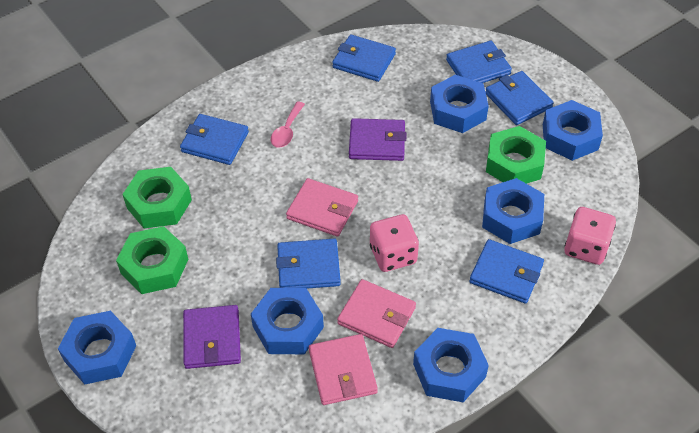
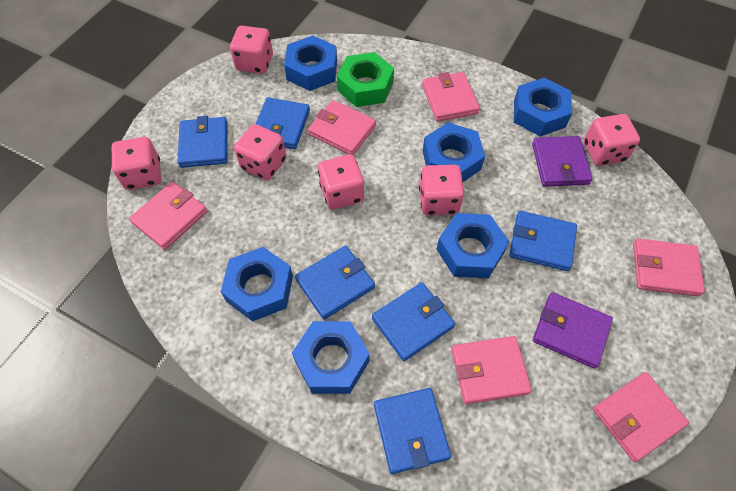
green nut: [116,226,188,294] [122,167,192,228] [486,126,546,184] = 3 -> [337,52,394,107] = 1
pink dice: [370,214,419,272] [564,207,616,265] = 2 -> [112,137,161,190] [230,26,273,74] [234,124,286,180] [318,154,364,210] [419,165,464,215] [584,114,640,166] = 6
pink spoon: [271,102,305,148] = 1 -> none = 0
pink wallet: [286,178,358,237] [309,334,378,405] [337,279,416,348] = 3 -> [129,182,207,250] [308,100,376,155] [422,72,480,122] [451,336,532,404] [593,372,689,462] [633,239,705,296] = 6

